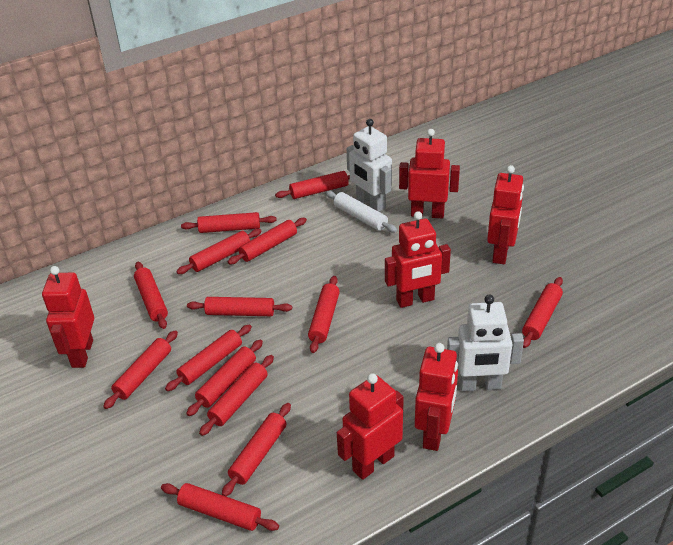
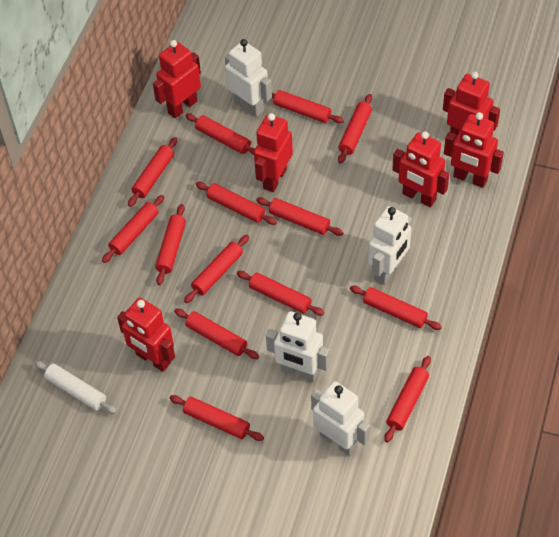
white robot: [346,119,392,212] [447,295,524,391] = 2 -> [225,39,272,117] [266,311,329,382] [311,381,370,456] [368,206,412,284] = 4

